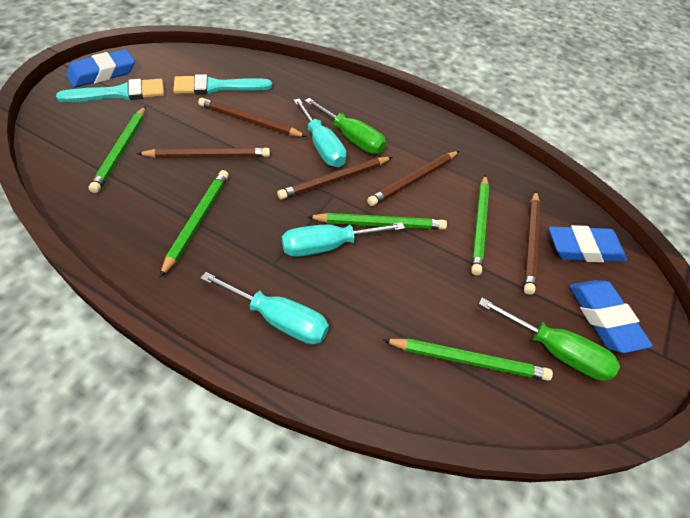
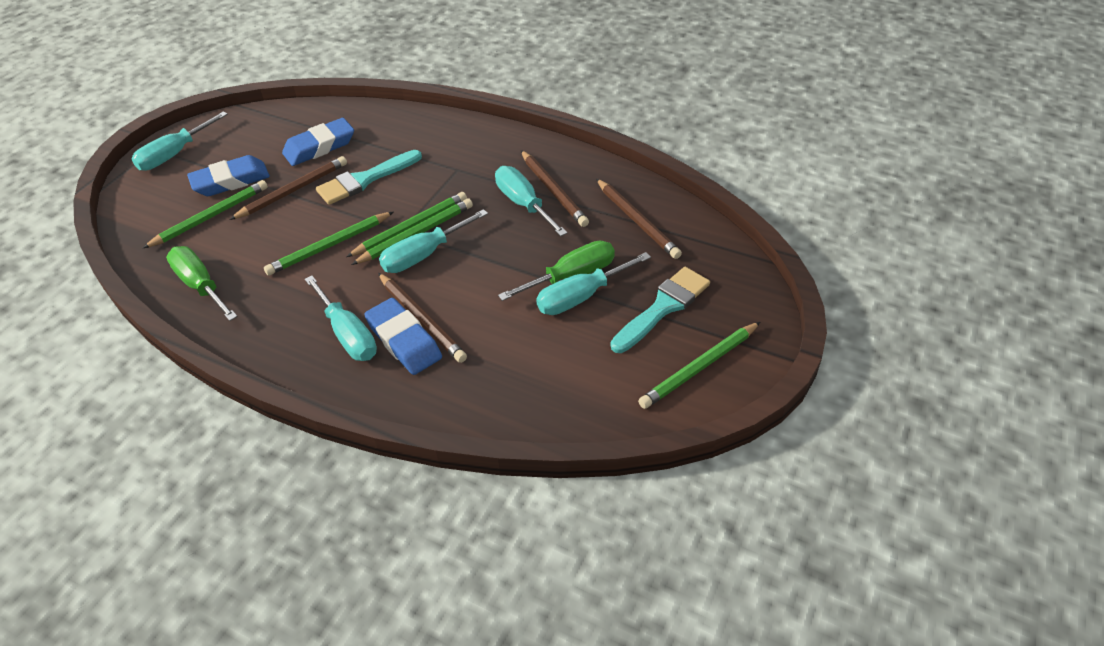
brown pencil: [136,148,270,158] [198,98,307,137] [277,157,392,200] [367,151,459,206] [524,191,540,295] = 5 -> [229,156,347,220] [378,273,467,363] [521,150,589,227] [596,179,682,259] = 4
turquoise screwdriver: [200,272,329,344] [282,222,405,257] [293,99,346,167] = 3 -> [132,111,228,171] [305,276,377,361] [379,209,488,273] [495,166,568,236] [536,252,651,315] = 5

